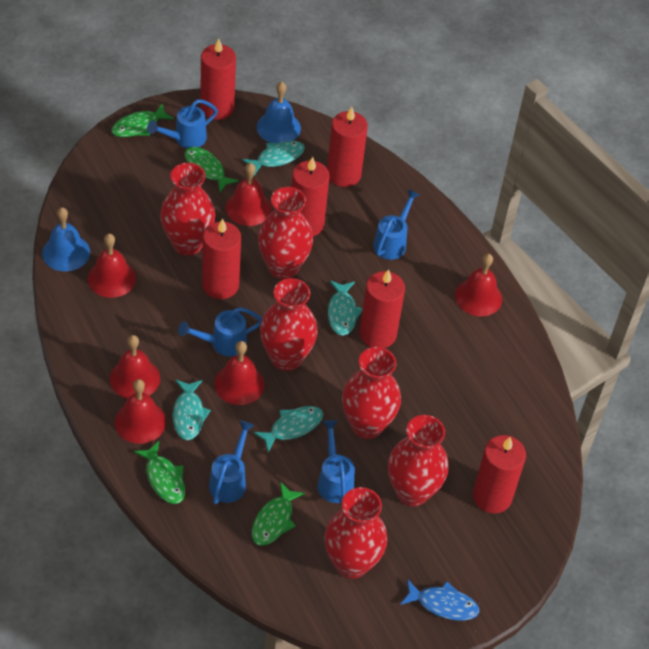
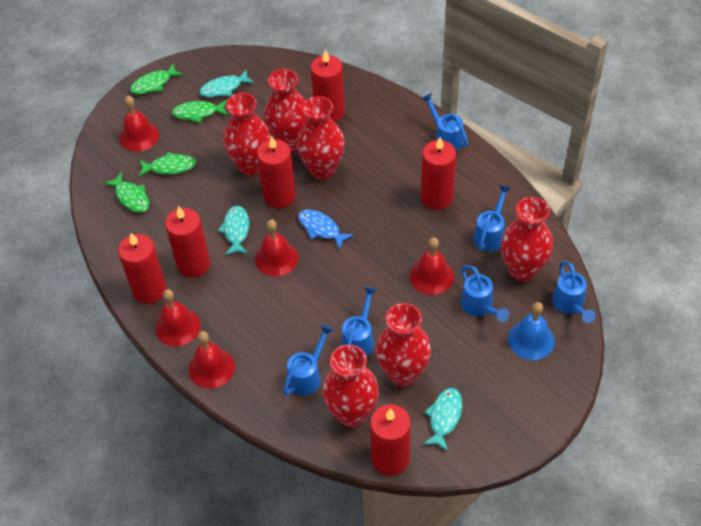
blue bell: [42,207,90,272] [257,82,301,143] = 2 -> [508,302,555,360] = 1
blue watering can: [147,99,218,148] [178,307,262,357] [209,420,254,504] [317,420,355,506] [373,189,420,260] = 5 -> [283,324,334,396] [341,286,377,357] [421,93,469,151] [461,265,509,322] [473,185,511,252] [552,261,596,323] = 6
red bell: [88,234,136,298] [110,335,160,399] [115,379,166,444] [214,341,264,405] [225,163,272,226] [455,254,502,316] = 6 -> [120,96,159,151] [156,289,201,347] [189,331,235,389] [255,220,298,277] [410,237,454,295] = 5
turquoise fish: [173,380,211,440] [242,141,305,176] [253,406,323,452] [328,280,363,336] = 4 -> [199,69,255,97] [218,206,249,255] [423,388,462,451] = 3

